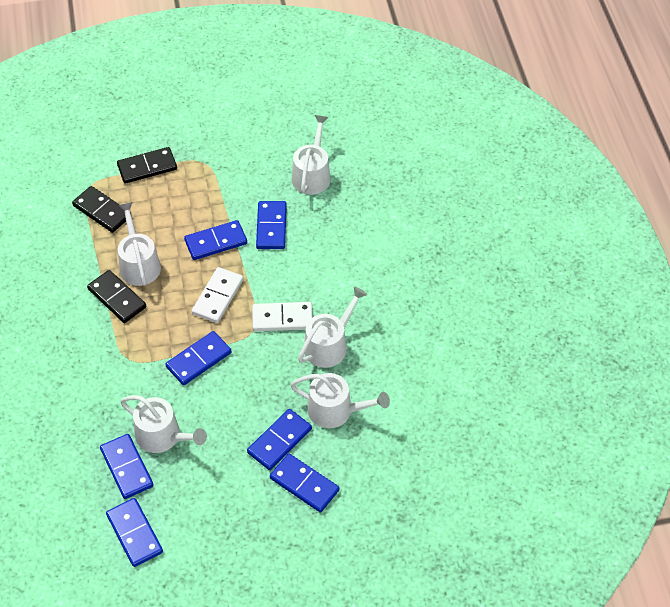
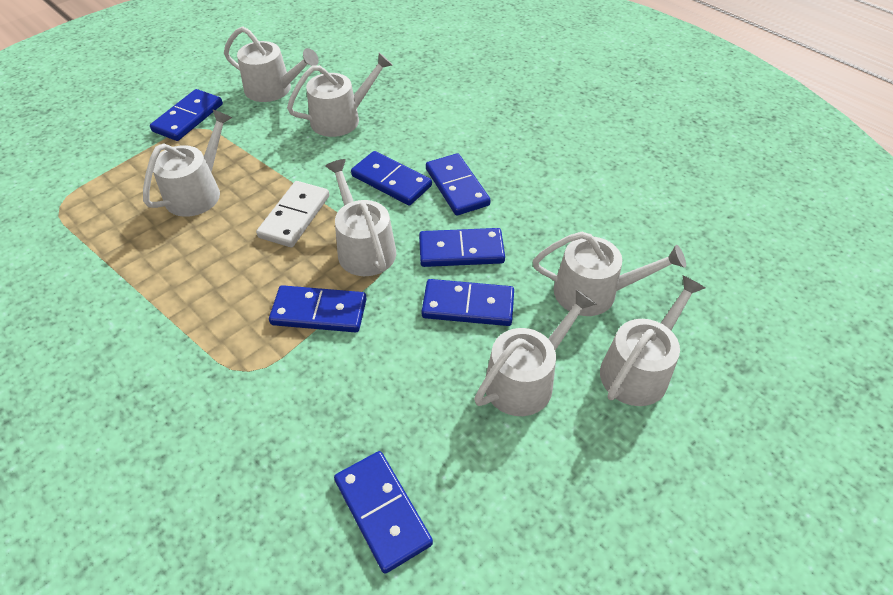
black domino: [72,186,132,233] [87,270,146,323] [117,147,177,184] = 3 -> none = 0
white domino: [192,267,243,323] [252,302,313,331] = 2 -> [256,181,329,247] = 1
white watering can: [118,202,161,286] [120,395,207,453] [291,373,390,428] [292,115,331,195] [298,286,367,368] = 5 -> [143,110,233,217] [224,26,319,102] [287,53,393,137] [325,159,396,276] [474,289,597,416] [533,232,686,316] [600,275,705,406] = 7

